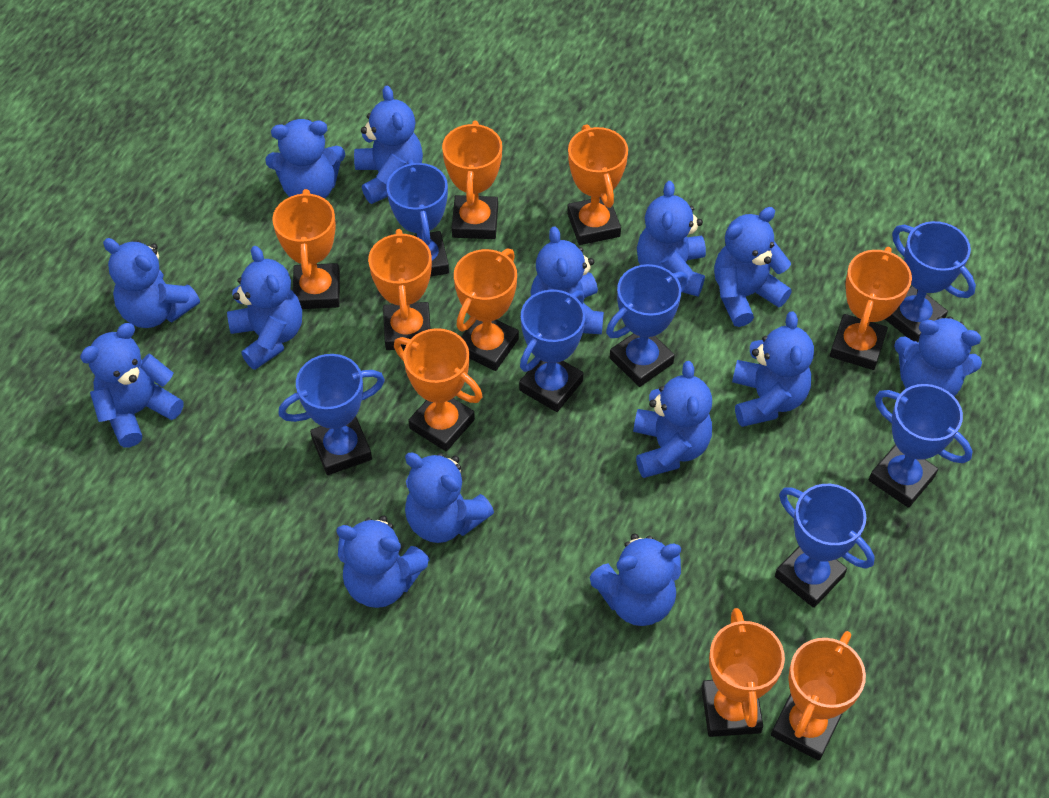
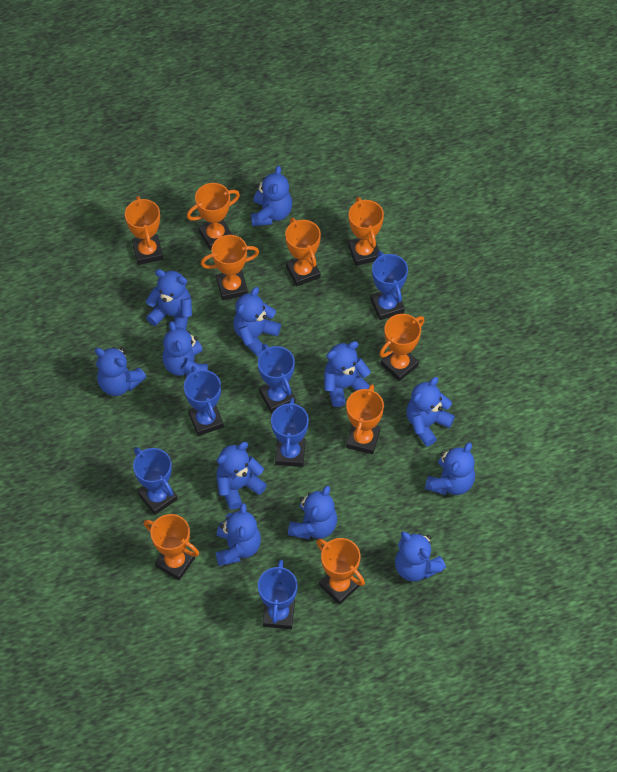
blue teddy bear: [80,323,184,447] [103,238,200,328] [227,246,302,370] [265,119,345,199] [336,515,430,608] [354,86,423,204] [405,453,494,543] [531,226,604,334] [589,533,681,626] [633,361,712,478] [637,181,706,297] [714,207,792,327] [732,312,814,427] [894,317,982,396] = 14 -> [95,347,146,396] [146,269,192,330] [162,321,208,378] [216,442,267,510] [216,503,261,566] [233,287,281,357] [251,166,292,226] [288,486,337,540] [324,341,371,407] [395,532,446,582] [406,377,455,447] [425,443,475,495] = 12
blue trophy: [278,354,385,475] [386,160,449,277] [519,290,585,412] [606,264,688,387] [775,484,875,608] [869,384,973,508] [885,221,976,342] = 7 -> [133,447,178,515] [184,366,224,436] [258,344,296,413] [258,560,298,629] [271,398,309,467] [370,251,408,320] = 6

